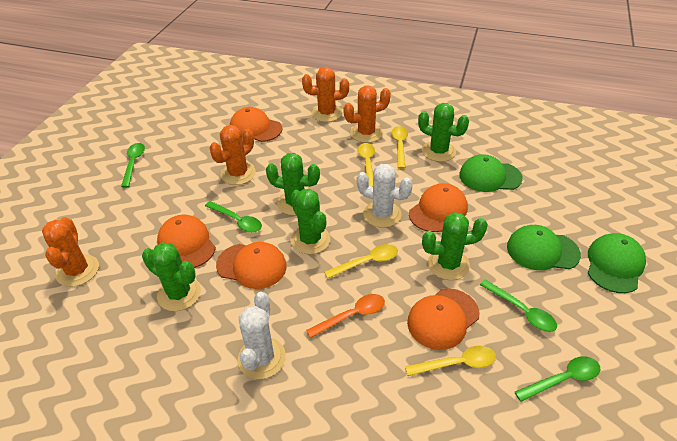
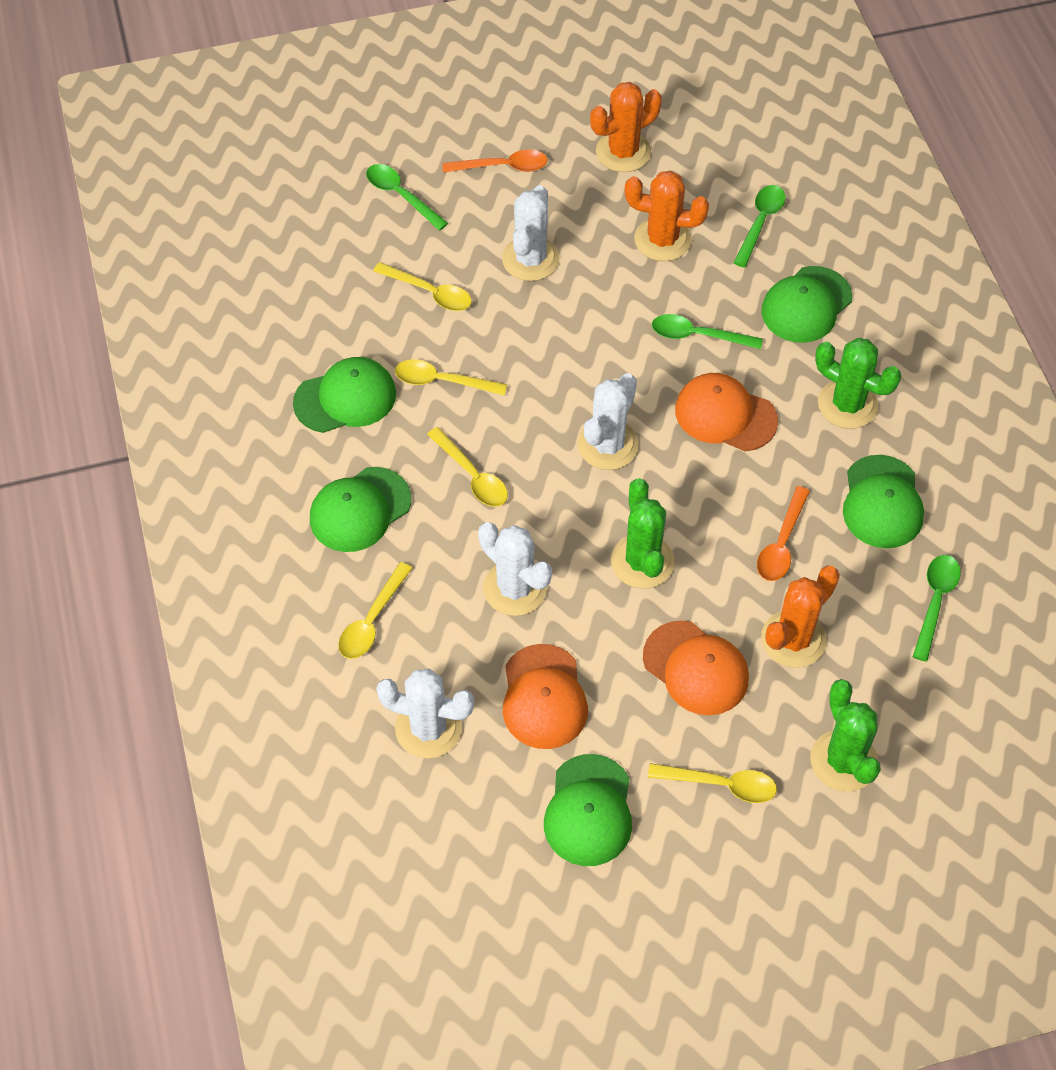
green cactus: [142,242,201,311] [266,153,320,216] [291,189,330,254] [418,103,469,162] [422,212,488,280] = 5 -> [611,478,675,589] [810,679,881,792] [815,338,901,429] = 3
green cap: [459,154,523,192] [507,225,581,270] [588,233,646,293] = 3 -> [293,357,396,433] [310,467,411,552] [544,754,632,866] [762,266,852,343] [843,455,924,548] = 5
orange cactus: [42,217,99,287] [210,125,256,185] [302,67,349,122] [343,86,391,143] = 4 -> [590,82,662,172] [625,170,709,261] [761,566,840,668] = 3
orange cap: [157,215,216,268] [216,242,287,289] [230,107,282,142] [407,288,479,350] [409,183,468,232] = 5 -> [503,644,588,749] [643,620,749,715] [675,373,778,451] = 3
orange spoon: [306,294,385,338] = 1 -> [442,150,548,173] [757,486,810,581] = 2
white cactus: [238,292,286,379] [357,164,413,228] = 2 -> [376,669,474,758] [478,522,552,616] [502,185,560,281] [577,373,639,470] = 4
yellow spoon: [324,244,398,279] [358,143,375,187] [391,126,408,169] [405,346,496,376] = 4 -> [338,562,412,659] [373,262,472,311] [395,359,507,396] [427,427,508,507] [648,763,777,803] = 5

